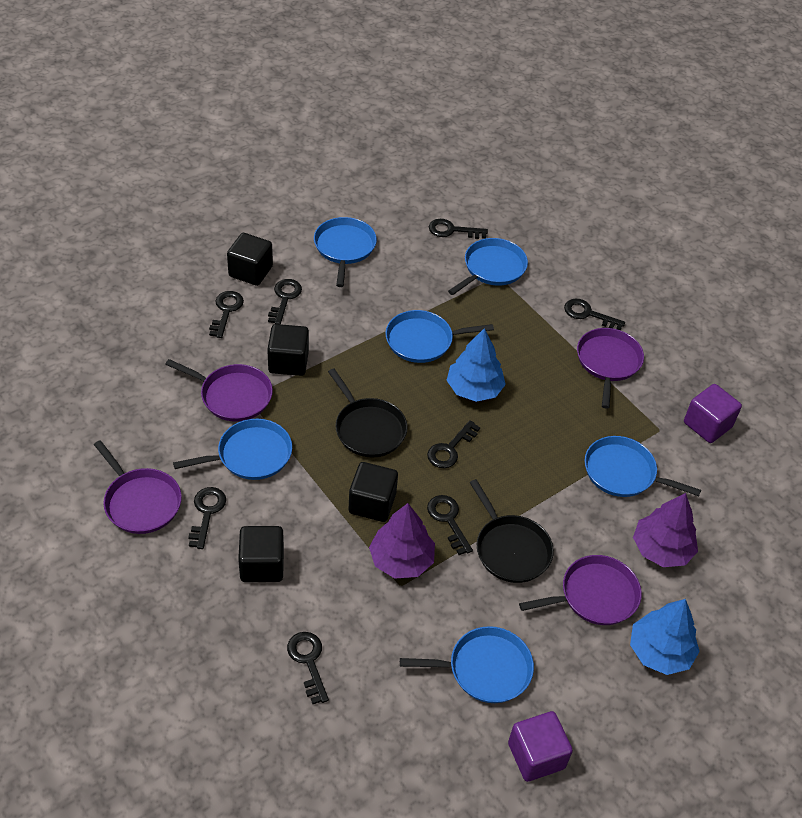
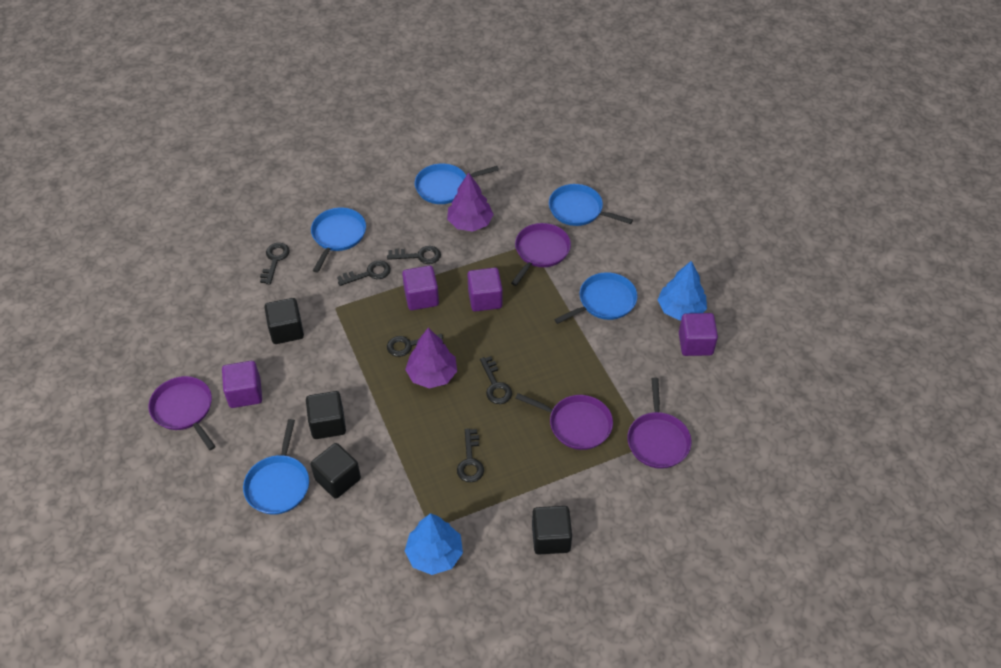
black key: [188,487,226,549] [209,291,244,338] [268,279,302,324] [287,632,329,704] [427,420,480,468] [427,495,473,555] [429,219,488,239] [564,299,625,330] = 8 -> [260,243,290,285] [337,261,391,286] [387,246,441,264] [387,334,444,357] [457,428,484,482] [480,356,512,404] = 6
black pan: [328,368,408,457] [470,479,554,583] = 2 -> none = 0
blue pan: [173,419,292,480] [314,217,377,287] [385,310,494,363] [400,626,534,703] [448,238,528,295] [585,436,701,497] = 6 -> [243,419,309,515] [311,208,366,273] [415,163,499,204] [549,184,633,226] [554,272,637,324] = 5
purple cube: [508,711,573,782] [684,384,742,443] = 2 -> [222,361,262,408] [402,266,439,310] [467,268,502,312] [679,313,718,356] = 4

